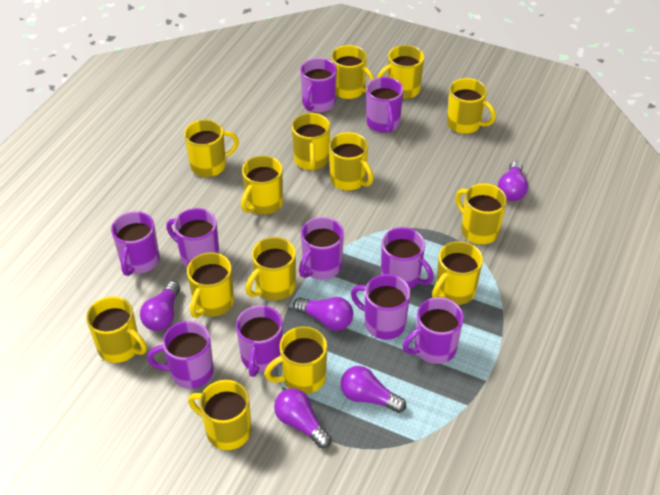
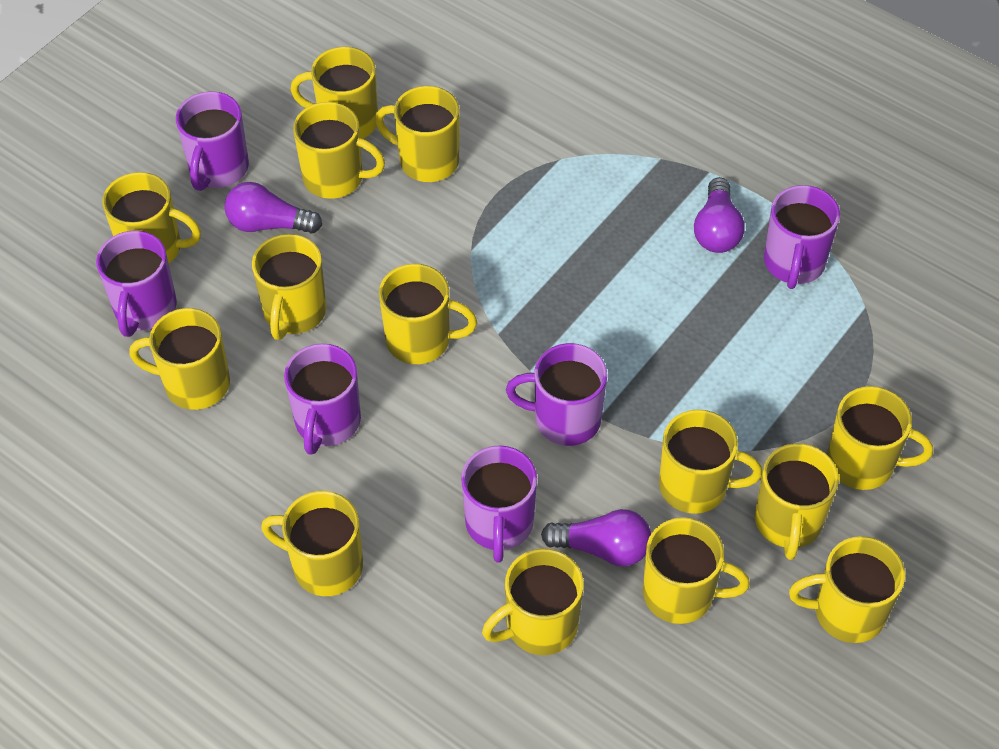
purple light bulb: [140,281,180,331] [274,388,332,448] [293,297,353,331] [340,366,406,413] [498,161,528,201] = 5 -> [224,182,322,234] [541,509,651,566] [694,177,745,253] = 3
purple mug: [111,211,160,276] [147,321,214,389] [166,208,220,267] [236,305,283,377] [299,217,344,280] [300,58,337,113] [351,274,410,340] [366,77,404,133] [381,227,434,289] [403,297,464,364] = 10 -> [96,231,177,337] [176,91,249,191] [284,344,361,455] [461,445,537,563] [506,343,607,446] [764,185,840,289] = 6

